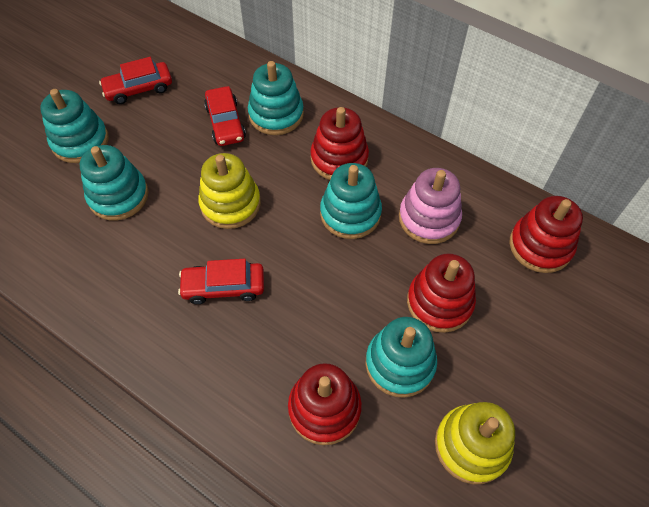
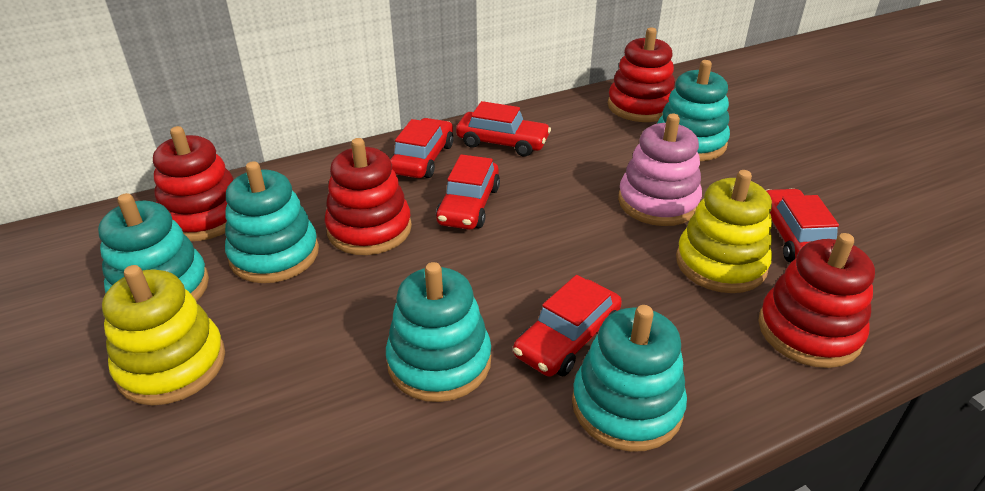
red car: [99,57,172,104] [178,259,264,304] [204,86,246,146] = 3 -> [390,118,454,178] [436,154,500,230] [456,101,551,156] [513,275,622,377] [766,188,839,262] = 5

